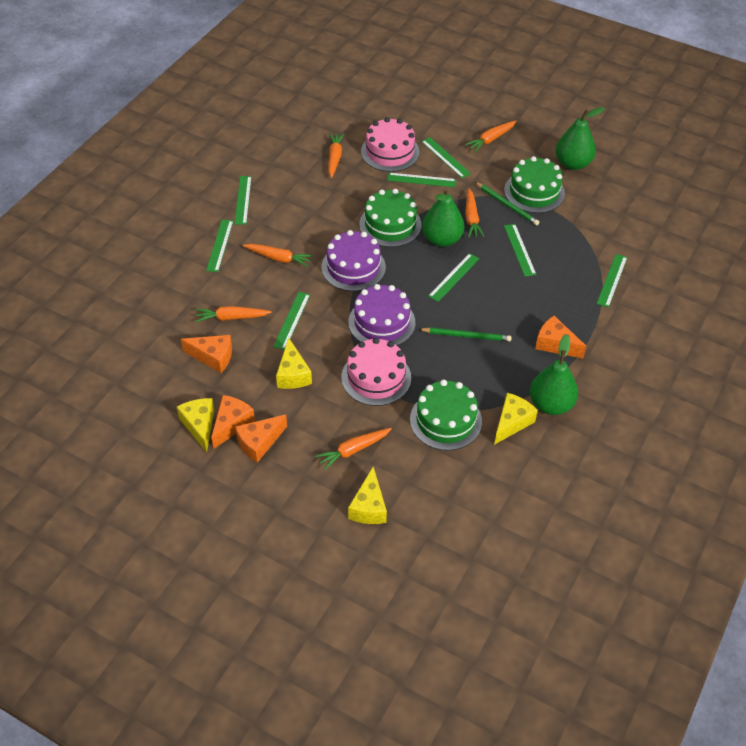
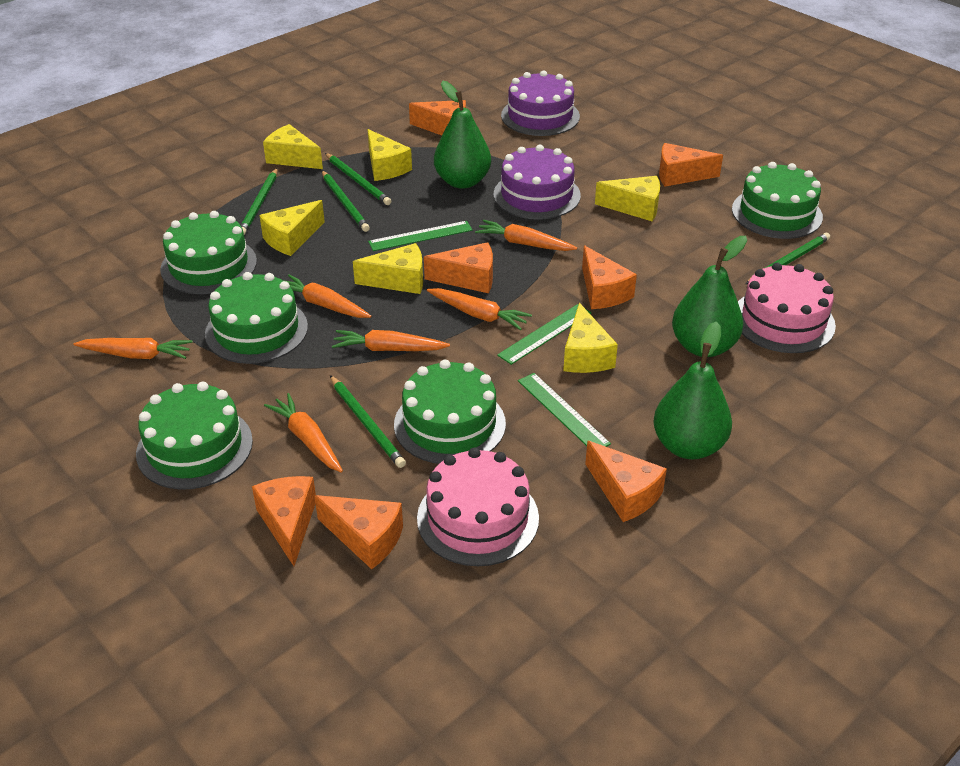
green cake: [359,189,422,247] [410,380,482,451] [504,156,565,213] = 3 -> [136,382,253,490] [160,211,257,294] [205,272,308,364] [394,360,506,464] [732,162,823,239] = 5
green pencil: [419,327,512,341] [475,182,539,226] = 2 -> [241,168,277,235] [322,171,370,232] [325,153,391,205] [330,375,406,468] [746,233,830,284] = 5
green ruler: [206,219,233,272] [235,176,252,225] [273,292,310,350] [387,173,456,187] [421,137,471,178] [428,253,479,302] [504,224,536,277] [597,254,628,308] = 8 -> [368,221,473,251] [497,304,591,365] [518,373,611,447] = 3
orange cheese: [181,335,232,373] [211,395,255,449] [235,414,287,463] [535,316,587,358] = 4 -> [252,476,316,566] [314,495,403,569] [409,100,466,135] [424,242,493,293] [582,245,637,309] [585,441,667,522] [659,143,723,186] = 7
yellow cheese: [177,398,214,452] [276,338,312,389] [348,467,387,524] [494,393,538,445] = 4 -> [259,200,325,256] [263,124,323,169] [353,243,423,294] [368,129,412,181] [563,303,618,373] [595,176,660,221] = 6

